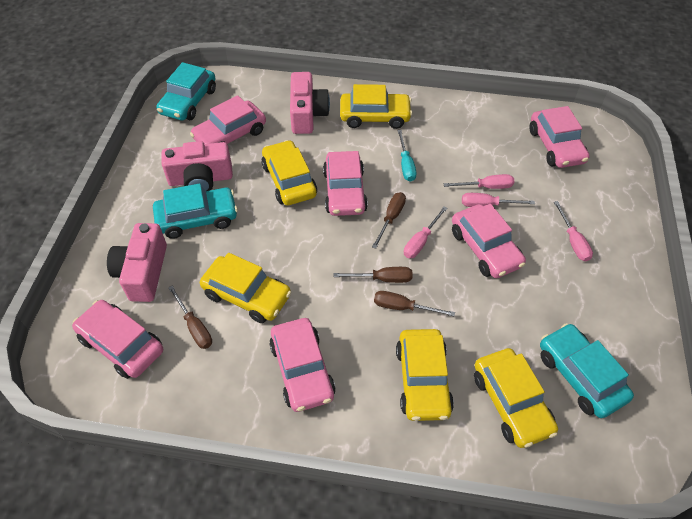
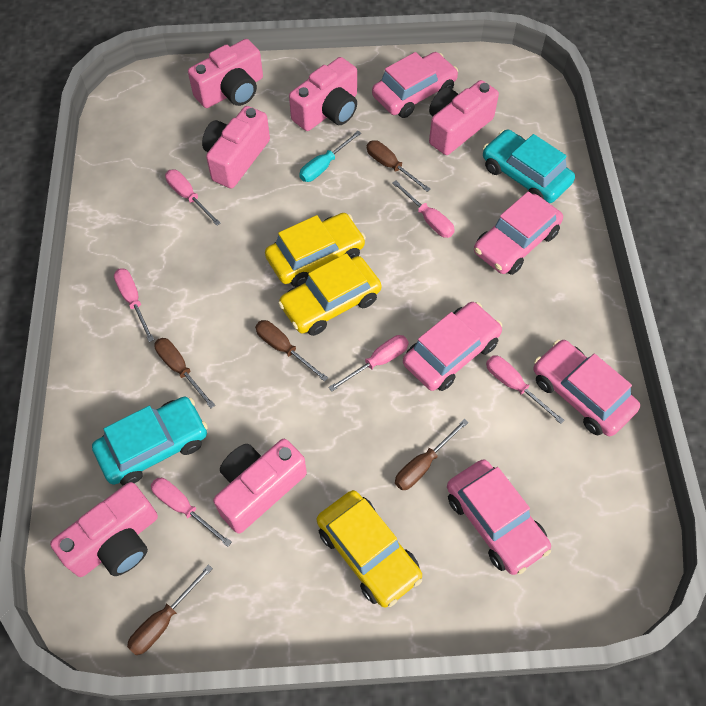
brown screwdriver: [168,286,212,349] [334,267,413,283] [372,192,406,249] [374,291,455,316] = 4 -> [127,564,213,655] [154,338,215,408] [255,320,328,382] [367,140,430,192] [395,419,469,490] = 5
pink camera: [107,223,167,302] [162,141,233,191] [290,72,330,134] = 3 -> [50,482,158,577] [188,39,263,108] [202,106,270,189] [213,439,307,533] [289,57,357,131] [429,80,499,155] = 6
pink car: [72,300,163,379] [190,95,266,144] [269,318,335,412] [323,151,368,216] [452,204,526,278] [529,106,590,168] = 6 -> [372,52,458,118] [403,302,502,391] [447,459,551,575] [474,191,563,275] [533,340,640,436] = 5
pink screwdriver: [404,206,448,258] [444,174,514,189] [462,193,535,207] [554,201,593,261] = 4 -> [114,268,154,342] [151,478,232,547] [165,170,221,226] [328,335,409,392] [392,180,455,238] [486,355,564,424] = 6
turquoise car: [153,183,238,239] [156,62,216,121] [540,323,634,418] = 3 -> [92,397,208,486] [483,129,575,203] = 2
yellow car: [200,253,292,323] [261,140,317,205] [340,84,412,129] [396,329,454,421] [474,348,558,448] = 5 -> [265,213,366,287] [278,253,382,336] [317,490,422,607] = 3

